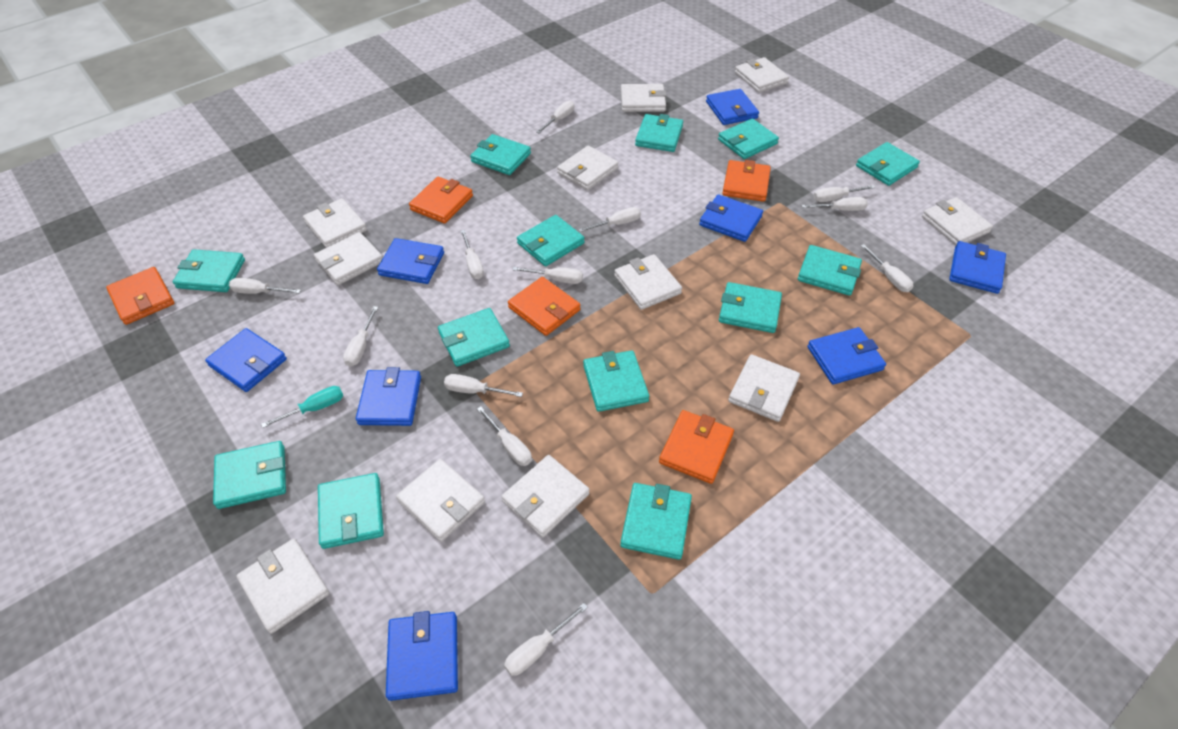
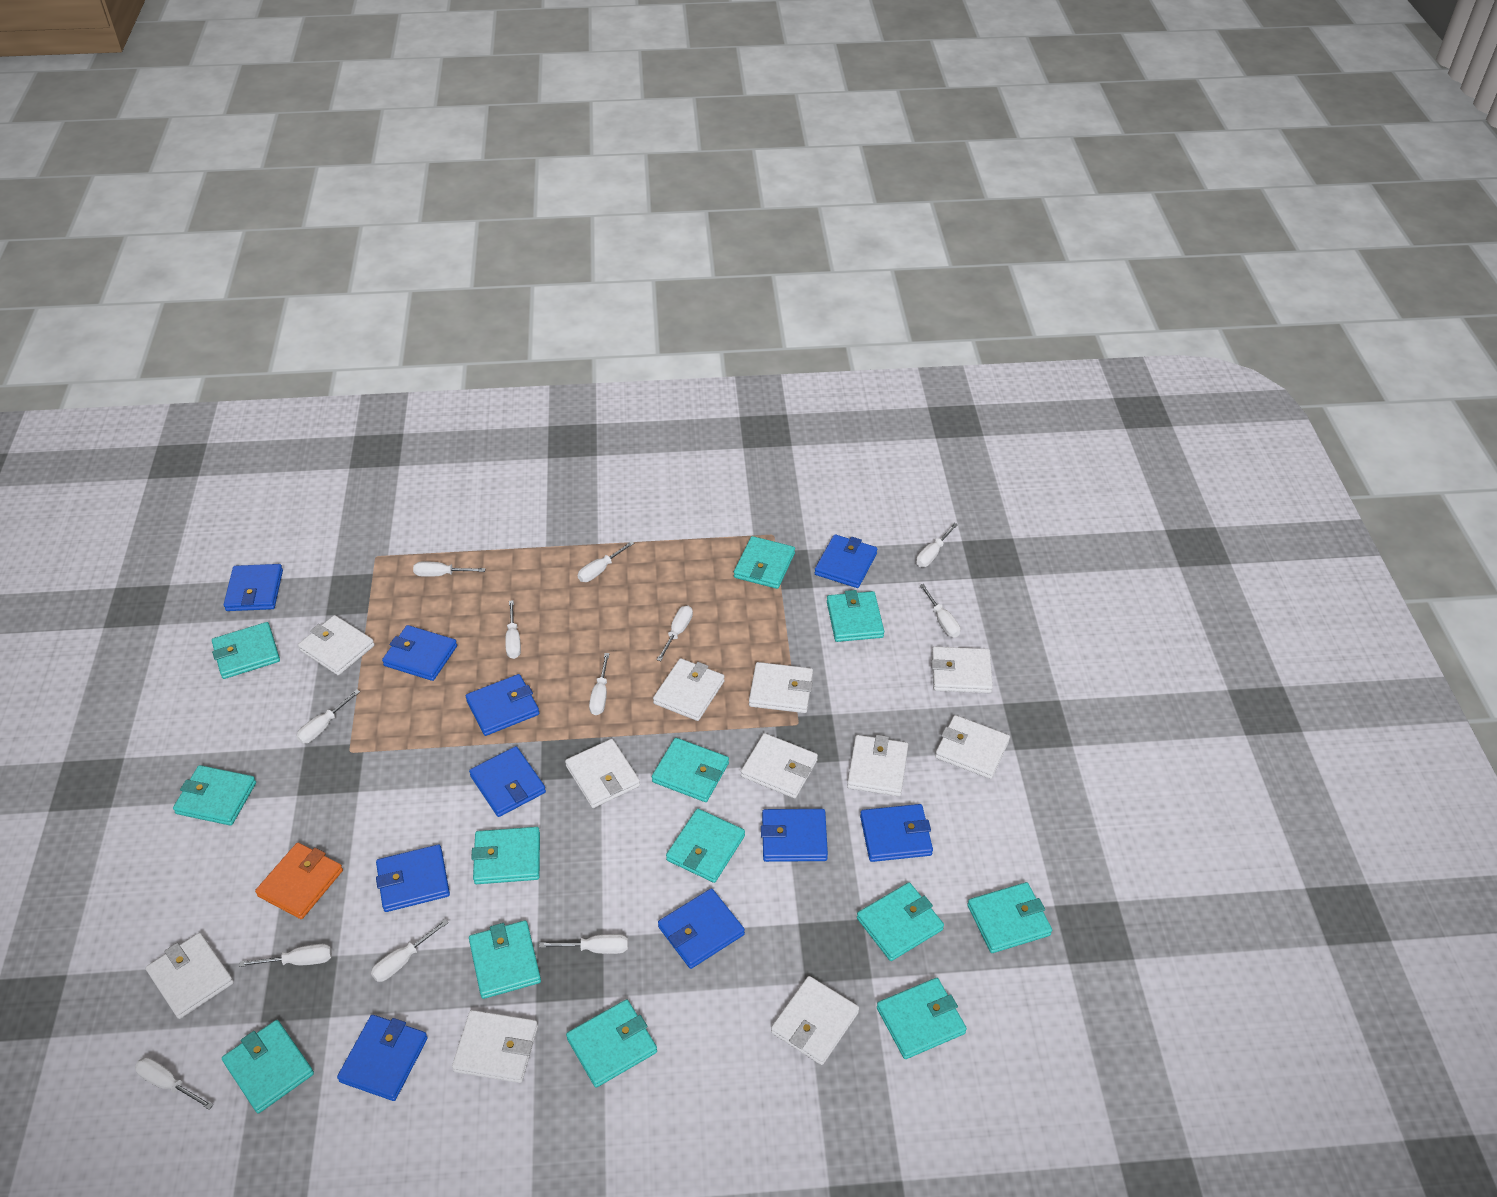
blue wallet: [205,328,287,392] [356,367,421,426] [377,238,444,284] [386,611,458,701] [699,194,763,242] [706,89,759,125] [807,327,886,384] [949,241,1006,294] = 8 -> [224,564,283,611] [337,1015,428,1101] [376,845,450,912] [382,625,457,681] [466,674,539,736] [469,746,546,817] [658,888,745,969] [761,809,828,862] [815,534,877,588] [860,804,933,862] = 10
orange wallet: [106,267,174,325] [409,177,473,223] [508,277,581,336] [659,410,734,484] [722,160,771,202] = 5 -> [255,843,343,919] = 1
turquoise screwdriver: [261,386,343,428] = 1 -> none = 0

